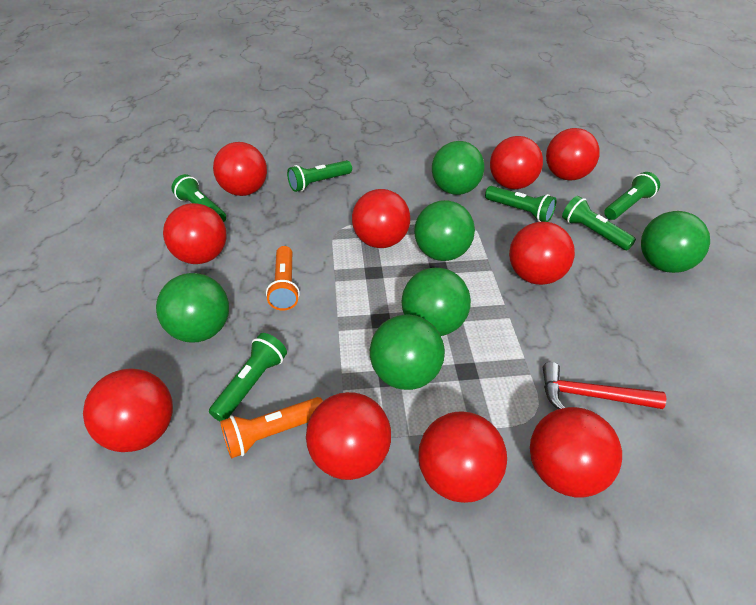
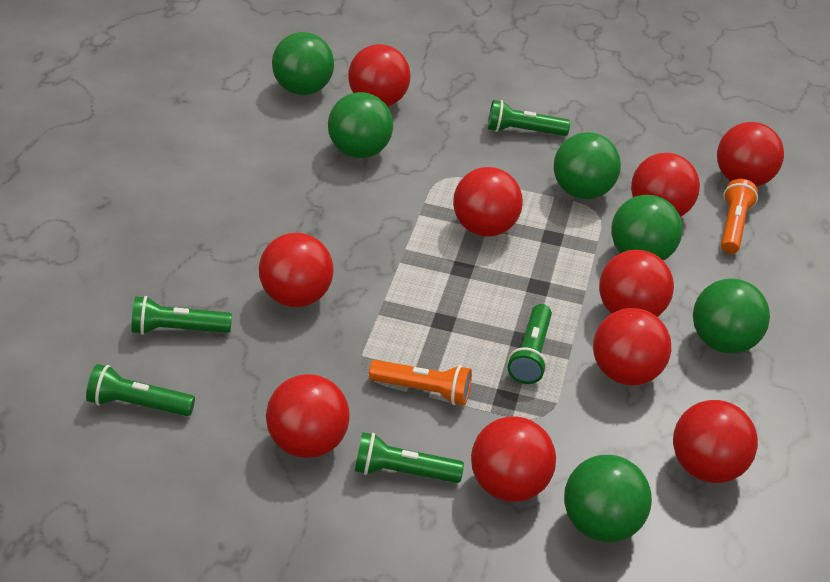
green flashlight: [172,174,226,222] [209,333,287,421] [287,160,352,192] [485,186,556,222] [562,196,636,250] [604,172,660,220] = 6 -> [86,364,195,416] [131,296,232,335] [355,432,464,483] [488,100,570,136] [507,304,552,384] = 5
red hammer: [543,362,666,409] = 1 -> none = 0

